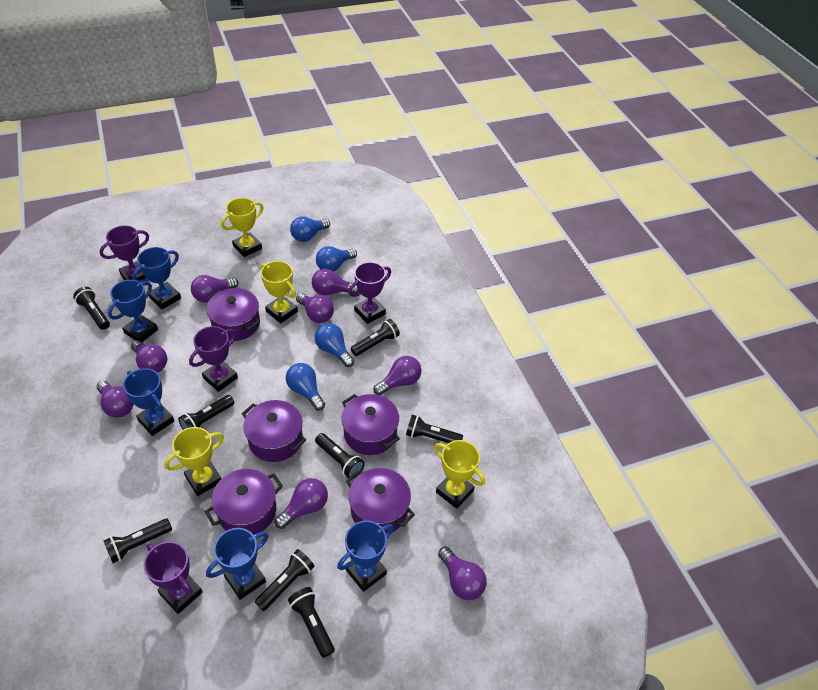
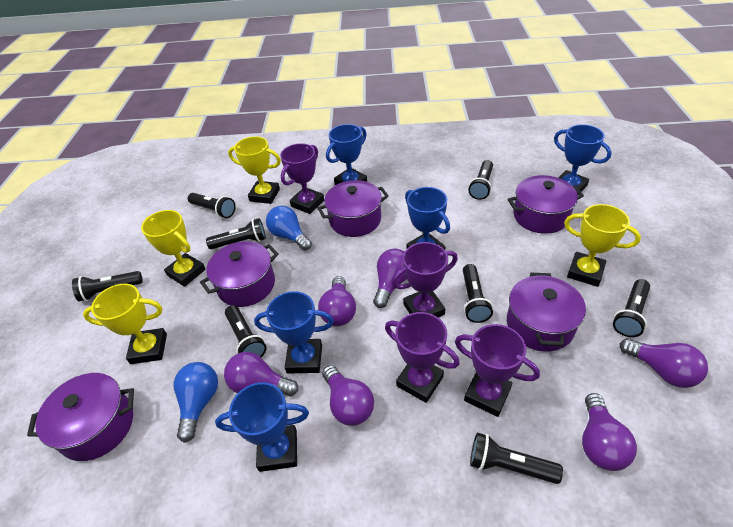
blue light bulb: [286,363,325,411] [290,216,330,242] [315,323,354,367] [316,246,357,271] = 4 -> [174,362,218,443] [266,206,312,251] = 2
purple light bulb: [97,381,134,418] [131,340,167,373] [191,275,238,303] [275,478,328,529] [296,293,334,323] [312,269,359,296] [373,356,422,395] [438,546,487,600] = 8 -> [224,352,298,397] [318,276,356,326] [322,365,374,426] [373,249,407,308] [582,393,637,471] [620,338,708,388] = 6

